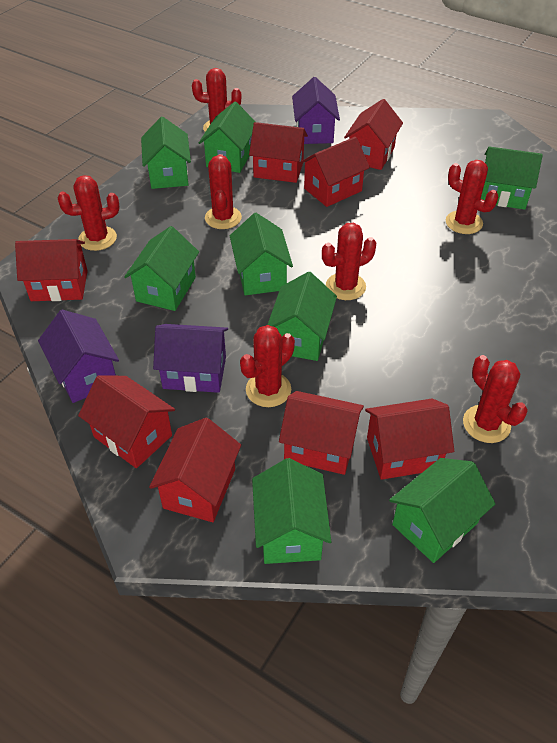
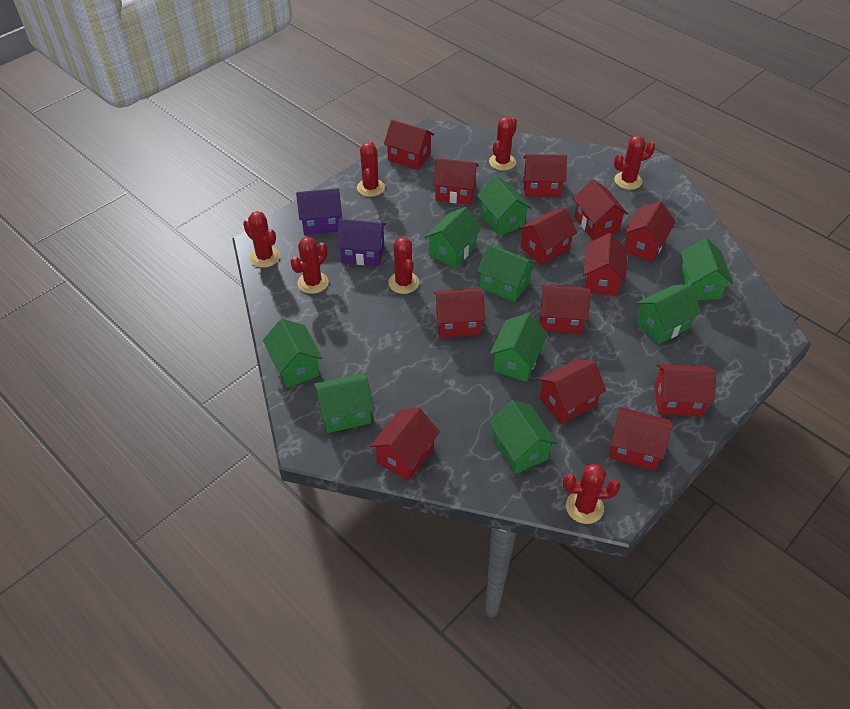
green house: [124,226,199,311] [141,116,191,189] [199,102,255,173] [230,213,293,295] [252,458,331,564] [268,272,337,361] [389,458,495,563] [481,146,543,210] = 8 -> [263,319,322,388] [314,373,374,433] [425,207,482,268] [477,176,531,236] [477,244,536,302] [489,400,557,474] [490,313,548,382] [636,285,701,344] [679,238,733,300] = 9
purple house: [38,310,119,403] [153,324,228,393] [292,77,340,144] = 3 -> [296,188,342,235] [337,219,386,266] = 2
red house: [15,239,88,301] [78,375,175,468] [149,418,241,522] [249,122,308,183] [279,391,364,475] [300,137,370,207] [344,99,403,170] [365,399,454,480] = 8 -> [370,407,440,481] [384,120,434,170] [433,158,479,205] [434,288,485,338] [519,208,577,265] [523,154,567,197] [538,359,606,424] [540,284,591,334] [573,179,628,240] [583,233,628,296] [609,407,673,471] [623,201,676,263] [654,364,716,417] = 13

